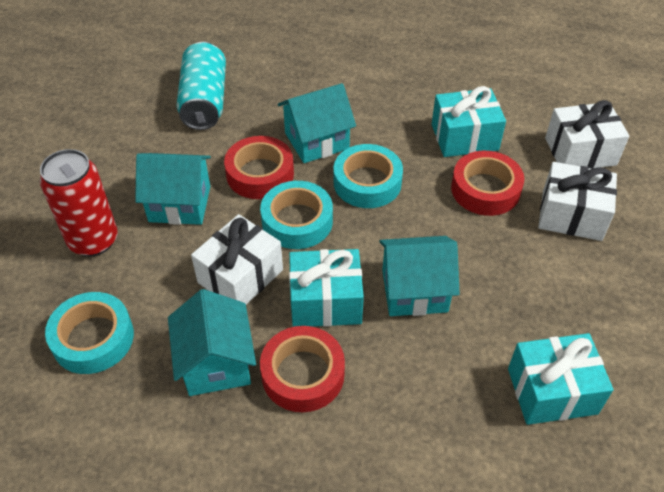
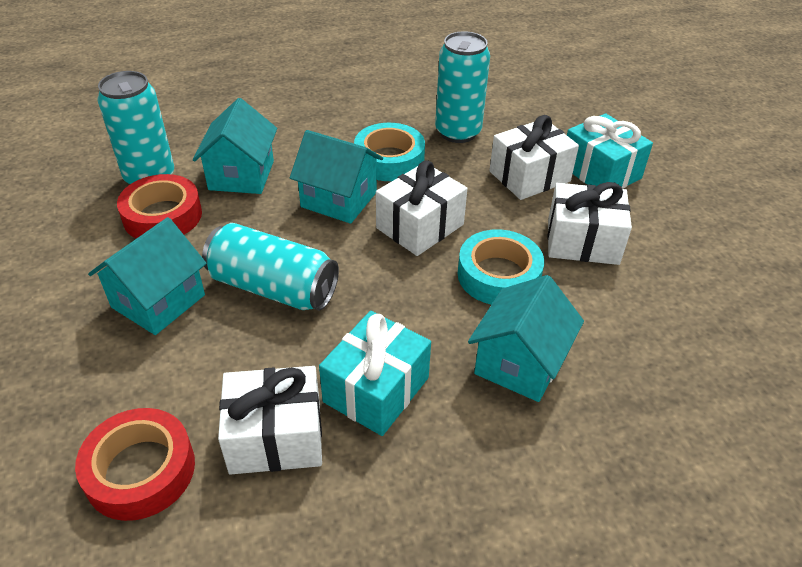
red can: [40,149,118,257] = 1 -> none = 0
red tape: [224,136,294,199] [260,326,345,412] [451,151,524,216] = 3 -> [75,408,195,521] [117,174,202,239] = 2
turquoise can: [177,42,226,130] = 1 -> [97,71,174,184] [202,223,339,311] [435,31,490,143] = 3
turquoise gift: [289,249,364,327] [432,86,506,157] [508,333,613,425] = 3 -> [319,311,431,436] [567,113,653,189] = 2
turquoise tape: [45,292,134,374] [260,181,333,249] [334,144,403,208] = 3 -> [354,123,425,181] [458,229,544,305] = 2
white gift: [191,214,283,304] [538,162,617,241] [545,100,629,169] = 3 -> [218,366,322,475] [376,160,468,256] [489,115,579,200] [548,182,632,265] = 4

